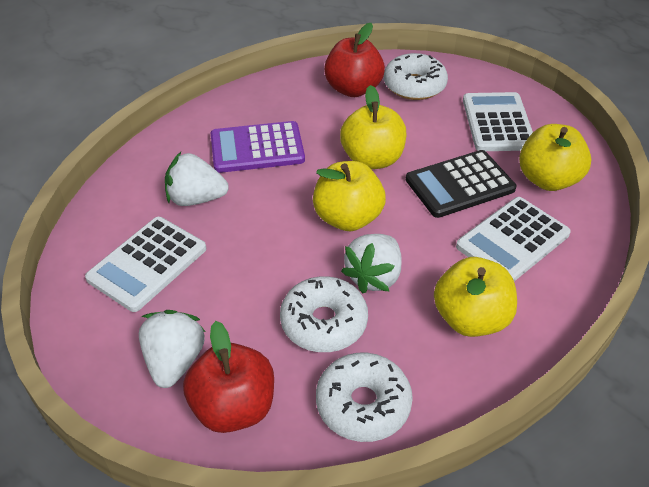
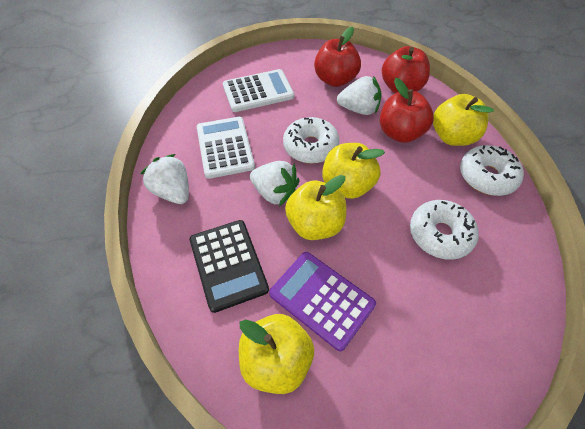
red apple: [183,321,274,433] [324,23,385,97] = 2 -> [314,27,361,87] [380,78,434,143] [382,46,430,93] = 3
white calculator: [85,217,206,312] [456,197,571,281] [463,92,533,151] = 3 -> [197,117,255,179] [223,69,294,112] = 2

